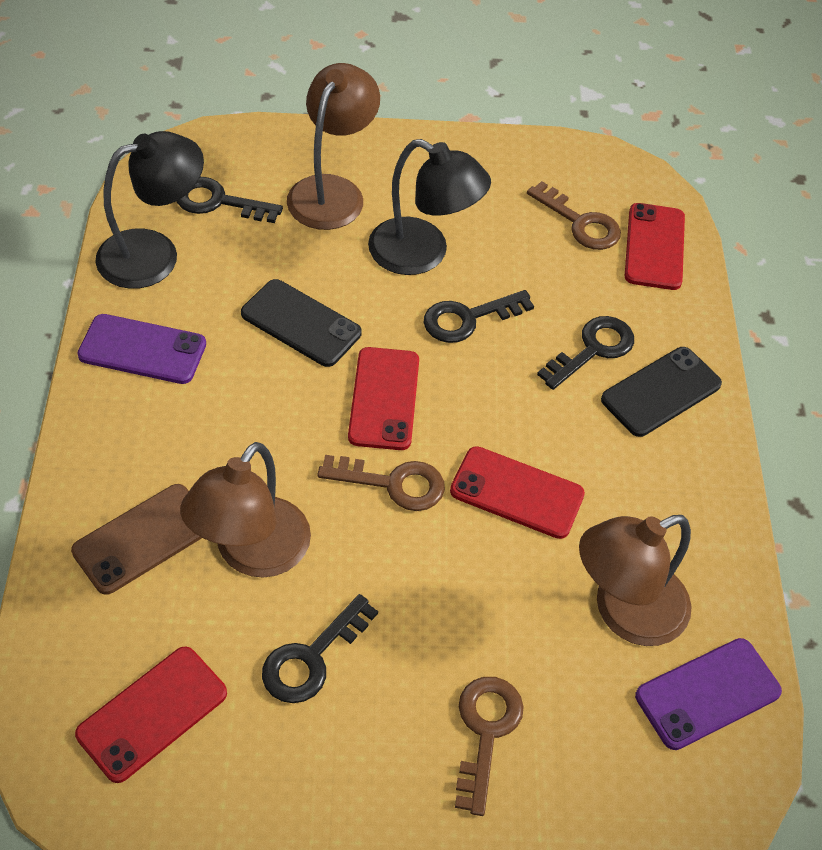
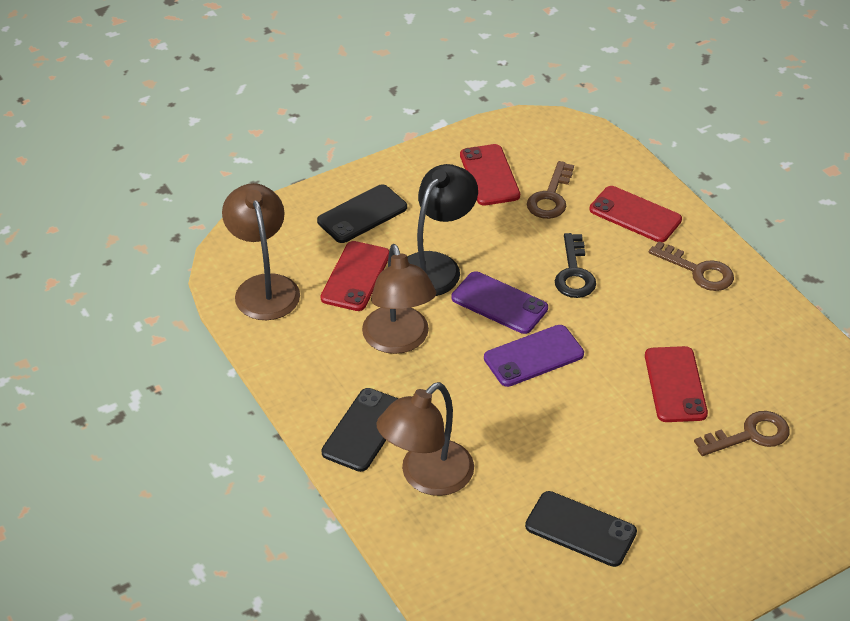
black key: [176,177,283,223] [262,594,378,703] [424,290,534,343] [537,316,634,390] = 4 -> [555,233,596,298] = 1
black lamp: [95,131,204,289] [368,139,491,275] = 2 -> [407,164,478,296] = 1
black phone: [241,279,362,367] [601,347,722,437] = 2 -> [317,184,407,243] [321,388,399,472] [525,491,637,567] = 3
brown phone: [71,484,202,595] = 1 -> none = 0

